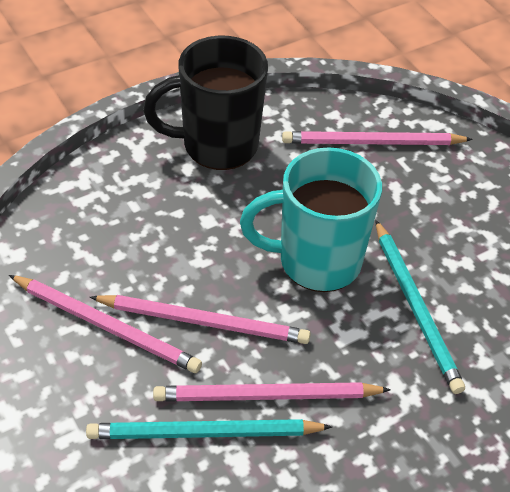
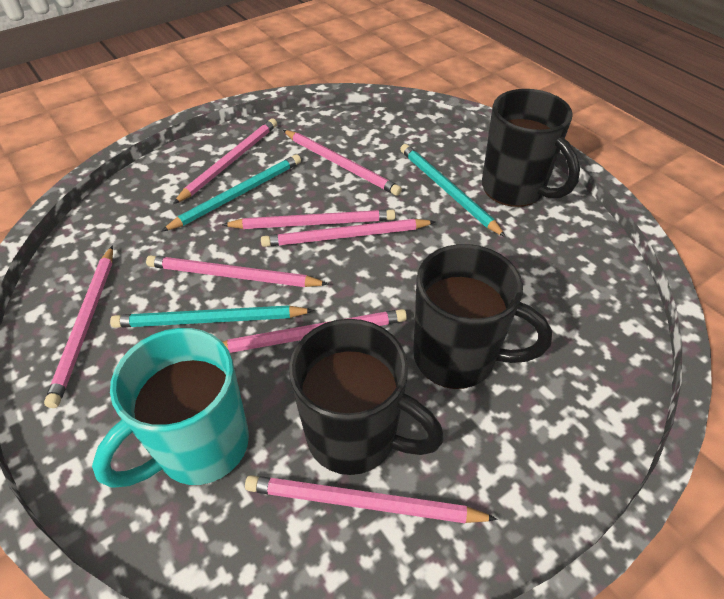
black mug: [143,36,268,170] = 1 -> [289,319,444,475] [413,244,552,389] [482,89,580,207] = 3
pink pencil: [9,275,202,373] [90,295,311,344] [153,382,391,402] [282,131,473,145] = 4 -> [44,246,113,408] [146,255,329,287] [173,119,277,204] [222,210,396,229] [223,309,407,353] [245,475,498,523] [261,219,435,247] [283,130,402,196] = 8
turquoise pencil: [86,419,332,439] [375,220,465,394] = 2 -> [110,305,314,328] [161,154,301,232] [400,144,506,237] = 3

